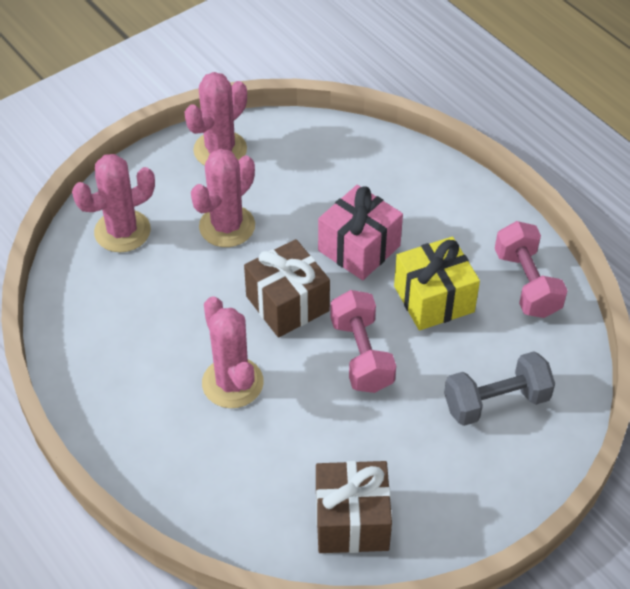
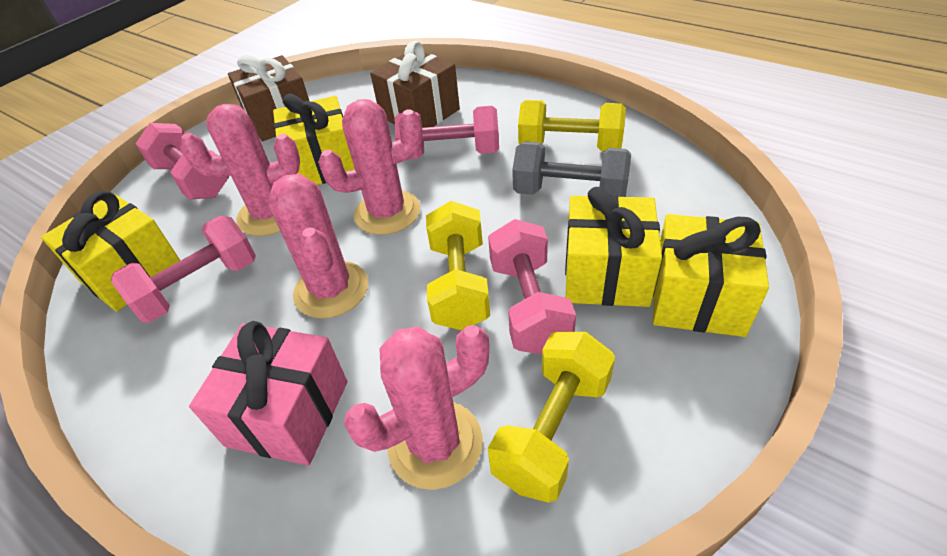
pink dumbbell: [330,290,396,393] [495,221,568,318] = 2 -> [111,216,256,323] [135,123,229,199] [395,106,499,159] [488,219,576,354] = 4
yellow dumbbell: none = 0 -> [426,201,490,330] [488,332,615,503] [518,100,626,151] = 3
yellow gift: [394,237,480,330] = 1 -> [41,191,181,312] [273,94,355,185] [565,187,662,307] [653,214,769,337] = 4

